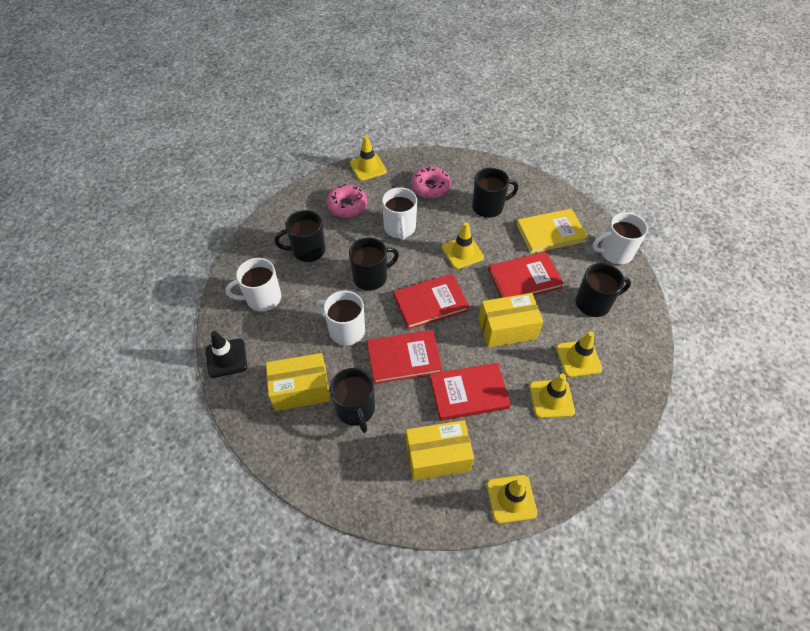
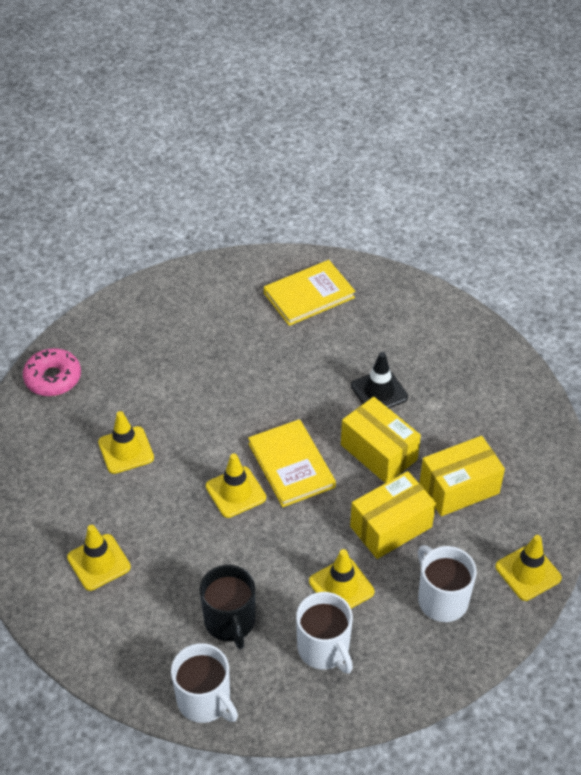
black mug: [275,210,325,262] [330,368,375,433] [349,237,399,291] [472,168,518,218] [576,263,631,317] = 5 -> [199,565,255,649] = 1
pink donut: [326,184,367,218] [411,166,451,198] = 2 -> [23,348,81,396] = 1
red book: [367,330,443,384] [393,274,469,330] [430,363,511,421] [488,252,564,298] = 4 -> none = 0
white mug: [226,258,281,312] [316,291,365,346] [382,187,417,240] [592,212,648,264] = 4 -> [171,643,238,723] [296,592,353,673] [418,545,477,622] = 3
yellow book: [516,209,588,254] = 1 -> [248,419,336,507] [264,260,355,326] = 2

